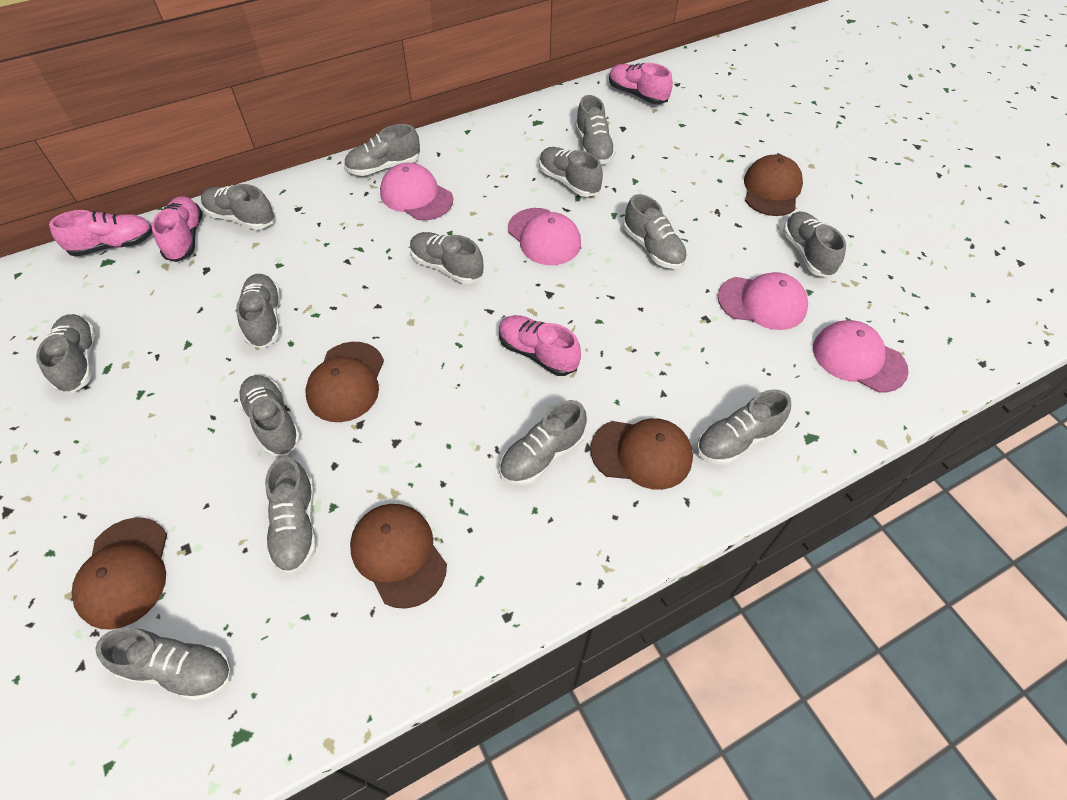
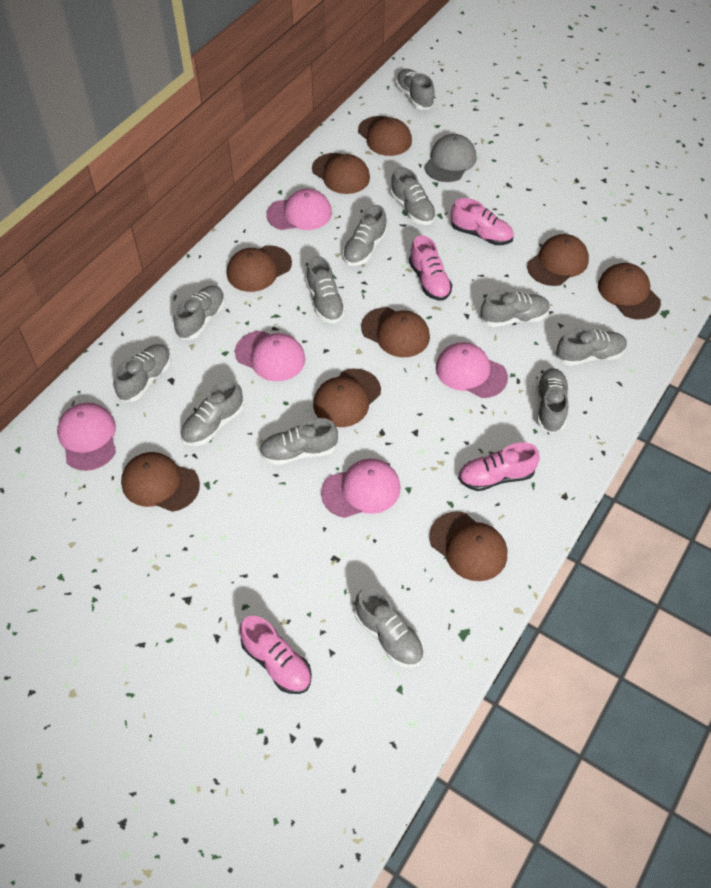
brown cap: [72,518,167,629] [305,342,384,422] [350,504,447,609] [590,418,693,490] [744,155,803,216] = 5 -> [121,452,200,512] [227,245,292,292] [312,153,370,194] [313,369,381,427] [358,116,412,156] [361,307,430,357] [429,511,507,581] [527,234,589,286] [598,263,661,319] = 9
grey cap: none = 0 -> [424,134,476,182] = 1
grey shoe: [36,314,96,393] [95,628,232,701] [201,184,275,230] [236,274,280,348] [237,375,301,456] [265,457,316,575] [344,124,420,176] [410,232,483,284] [499,400,587,486] [539,147,603,197] [575,95,616,165] [623,194,687,269] [697,389,791,465] [783,212,846,277] = 14 -> [113,344,171,402] [174,285,225,339] [181,380,244,446] [259,418,338,465] [306,256,346,323] [343,205,387,266] [355,588,424,668] [390,167,436,225] [396,69,435,109] [481,290,550,327] [536,368,569,434] [556,328,627,366] = 12
pink cap: [380,163,453,220] [508,208,581,265] [718,272,808,330] [813,320,909,392] = 4 -> [57,403,116,471] [235,331,305,381] [266,189,332,230] [321,458,401,518] [436,342,508,398] = 5

